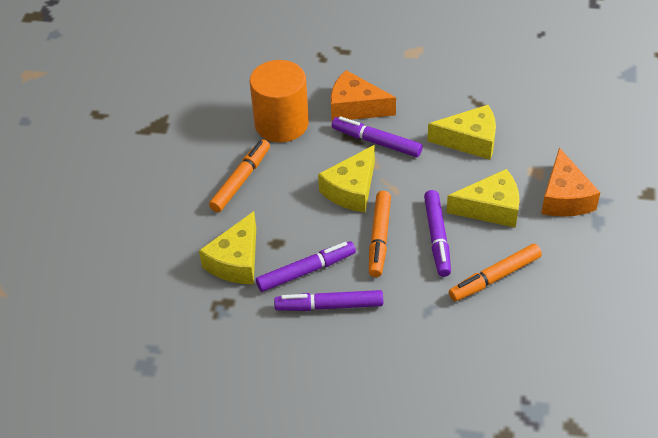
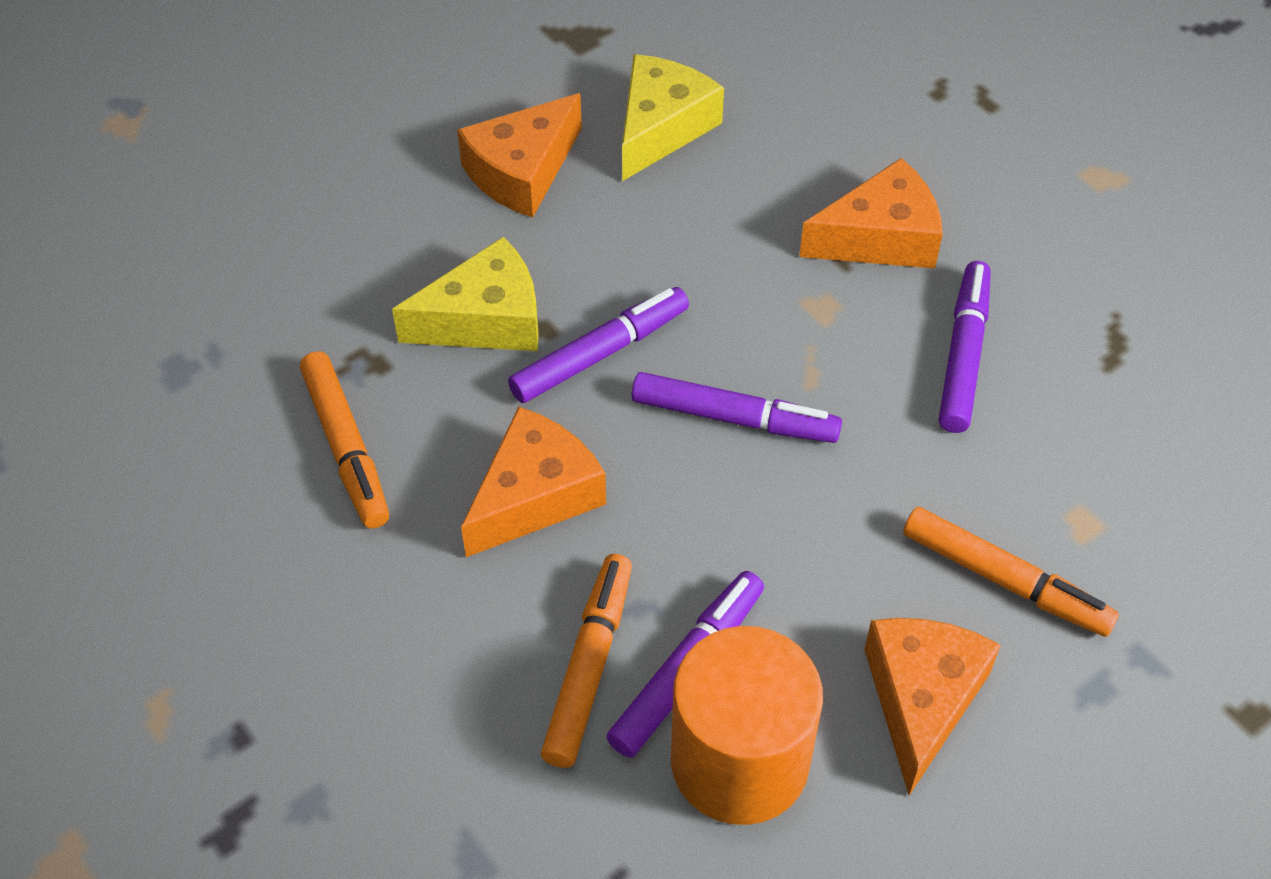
orange cheese: [331,70,396,121] [541,148,600,217] = 2 -> [457,93,582,218] [461,407,606,557] [799,158,943,269] [864,618,1001,795] = 4
yellow cheese: [199,211,256,284] [318,145,375,213] [427,105,496,160] [446,169,520,228] = 4 -> [392,237,539,351] [622,54,724,181] = 2

